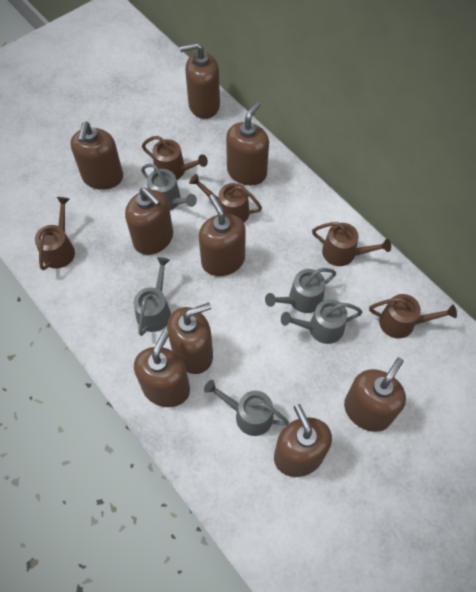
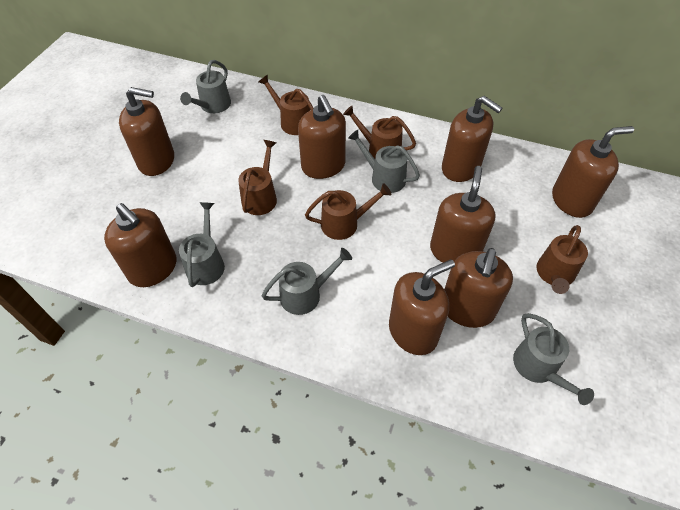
brown soap dispenser: [70,122,123,190] [125,188,173,255] [134,330,190,407] [167,303,213,374] [180,42,220,119] [199,194,246,276] [226,102,269,185] [274,404,332,477] [344,357,406,432] = 9 -> [104,203,177,287] [119,87,174,176] [298,95,346,179] [389,259,455,355] [430,166,495,263] [442,96,502,182] [444,248,513,328] [552,126,634,218] = 8

